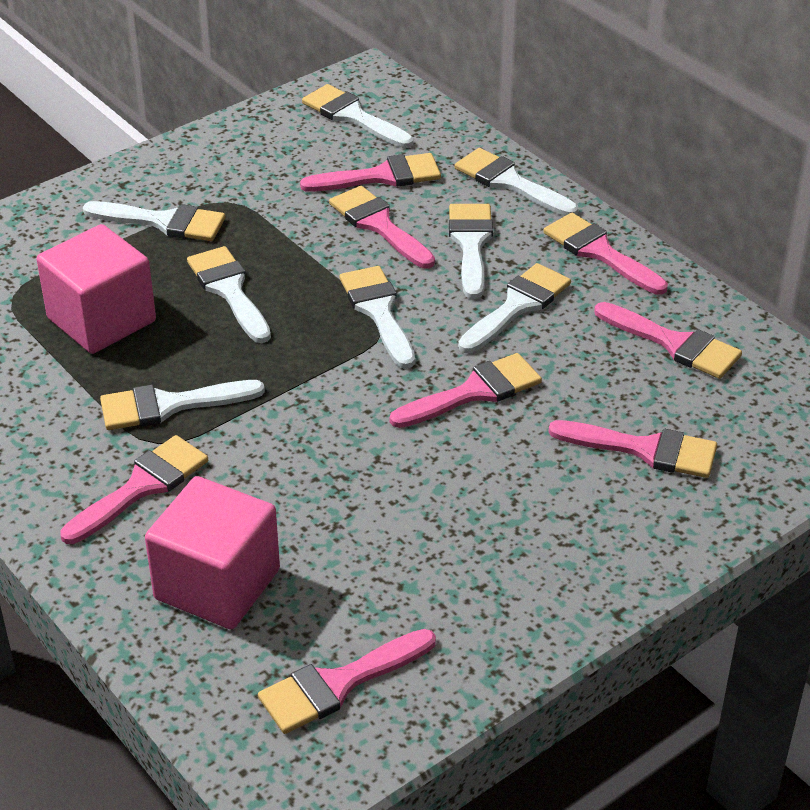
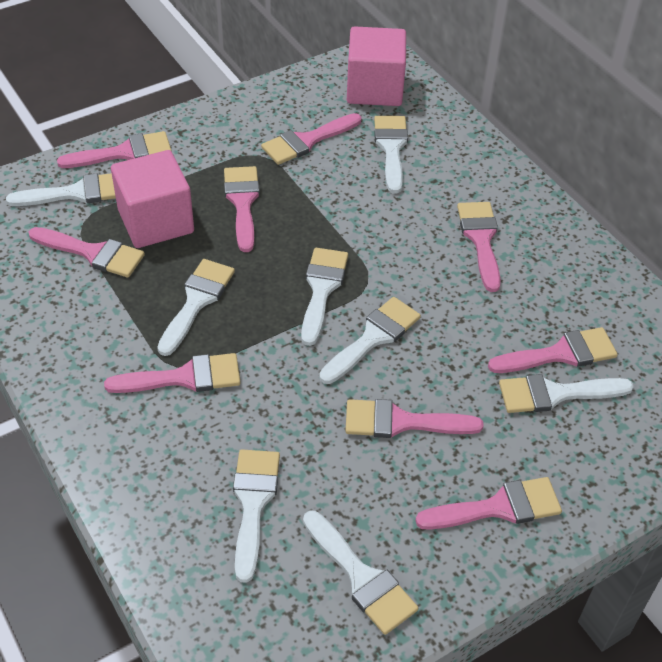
pink brush: [60,435,208,544] [258,629,436,734] [300,153,441,192] [329,186,435,268] [390,353,542,428] [543,213,668,295] [548,420,717,478] [594,302,742,379] = 8 -> [29,227,145,278] [57,131,172,168] [104,353,241,393] [224,166,260,252] [261,113,361,165] [345,399,483,438] [415,477,562,530] [457,202,501,292] [488,327,618,373] = 9

